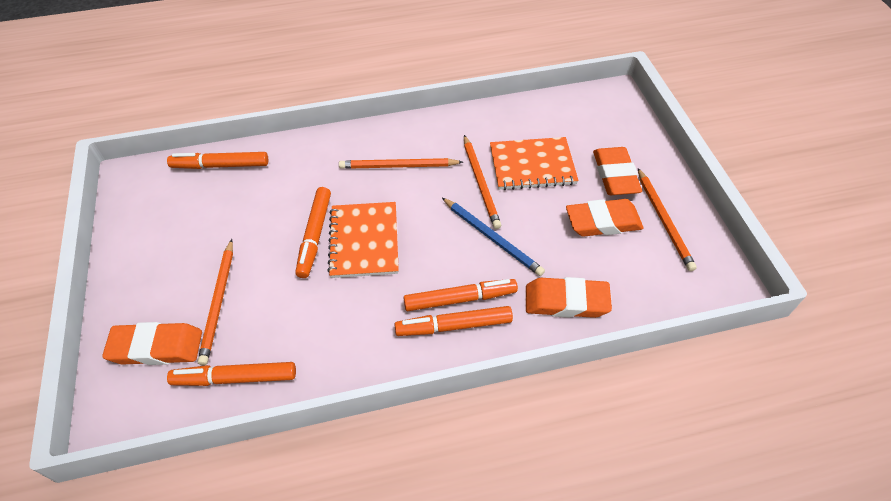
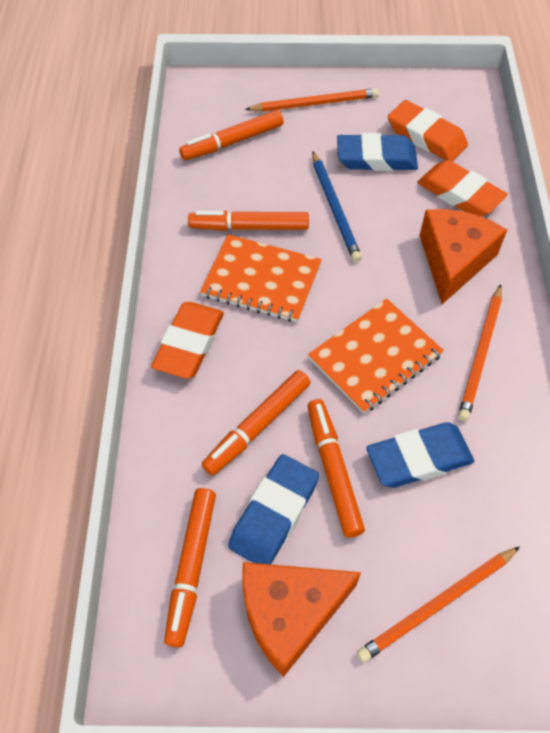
blue eraser: none = 0 -> [228,454,319,565] [337,133,418,171] [366,422,474,488] = 3
orange cheese: none = 0 -> [242,562,361,677] [419,209,507,304] = 2
orange eraser: [102,322,202,365] [526,277,612,318] [566,199,644,237] [593,147,642,195] = 4 -> [151,302,224,379] [388,100,468,161] [417,160,508,216] = 3
orange pencil: [198,239,233,365] [339,158,463,169] [464,135,501,229] [638,168,697,271] = 4 -> [245,88,379,112] [357,546,520,663] [458,284,502,421] = 3

